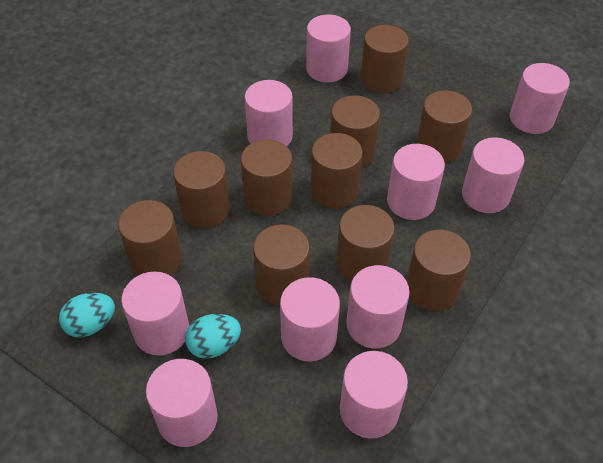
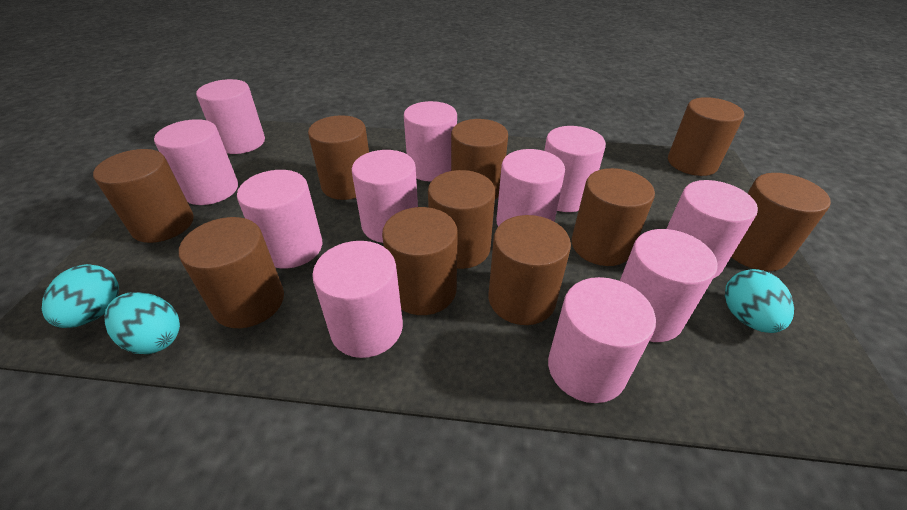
pink cylinder: [121,271,189,356] [146,359,218,447] [245,80,293,146] [280,277,340,361] [306,14,351,83] [340,351,408,439] [346,265,410,349] [387,144,445,220] [462,137,524,213] [510,63,570,134] = 10 -> [154,119,238,205] [196,79,265,154] [237,170,322,268] [312,241,403,358] [352,150,418,243] [404,101,457,182] [496,149,565,227] [544,126,606,212] [548,277,656,403] [620,229,718,342] [666,180,758,279] = 11
turquoise egg: [59,293,115,337] [185,314,241,359] = 2 -> [42,264,119,328] [104,292,180,354] [725,269,794,333] = 3

